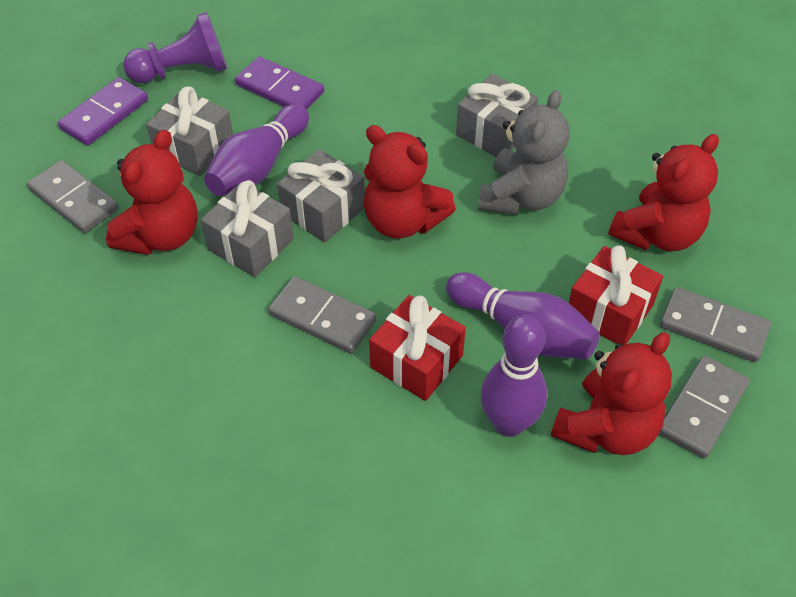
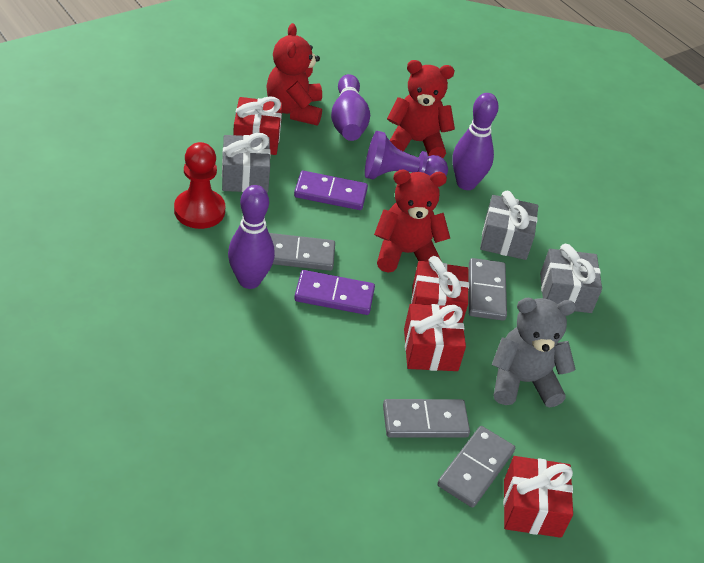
grey gift: [146,86,233,176] [201,180,294,277] [277,149,365,242] [456,74,538,157] = 4 -> [222,133,271,193] [480,191,538,260] [540,244,602,313] = 3
red gift: [369,295,466,401] [569,246,663,346] = 2 -> [233,96,283,155] [404,304,466,371] [411,256,469,321] [503,456,573,538] = 4
red pawn: none = 0 -> [174,142,225,229] = 1
red teddy bear: [106,130,198,255] [364,125,456,239] [551,332,672,455] [608,134,719,251] = 4 -> [266,23,322,126] [374,170,450,273] [387,60,455,158] = 3

